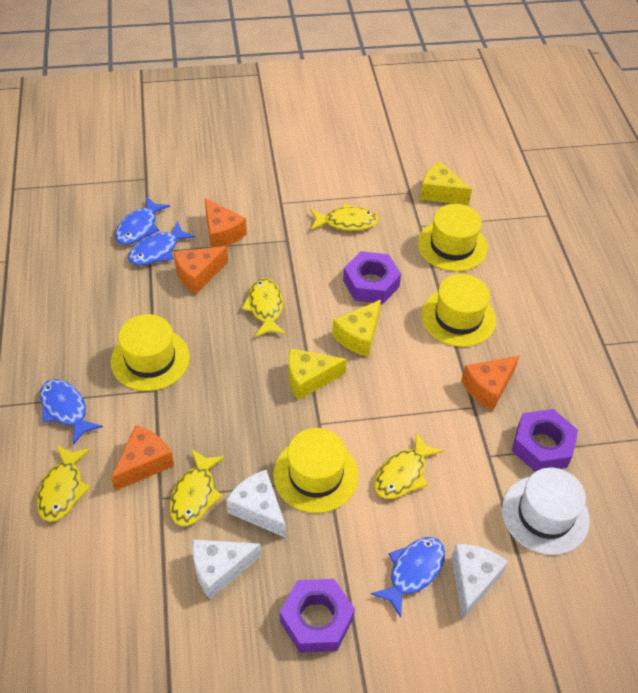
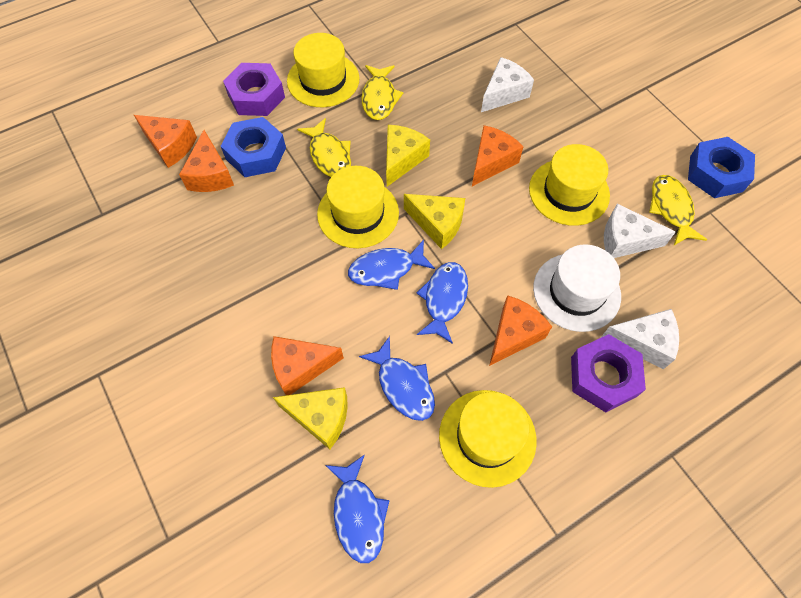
blue nut: none = 0 -> [221,117,286,177] [688,137,755,198] = 2
orange cheese: [111,425,174,491] [174,246,228,294] [205,198,247,248] [461,355,520,411] = 4 -> [134,115,197,168] [179,130,234,192] [271,336,344,395] [472,125,523,186] [489,295,552,366] = 5
purple nut: [280,579,355,653] [343,251,401,304] [512,409,578,472] = 3 -> [223,63,285,116] [571,334,646,412] = 2
yellow fish: [37,445,90,522] [170,449,224,526] [242,278,286,337] [311,203,379,231] [374,432,443,499] = 5 -> [297,118,351,177] [361,65,403,120] [649,175,707,245] = 3

